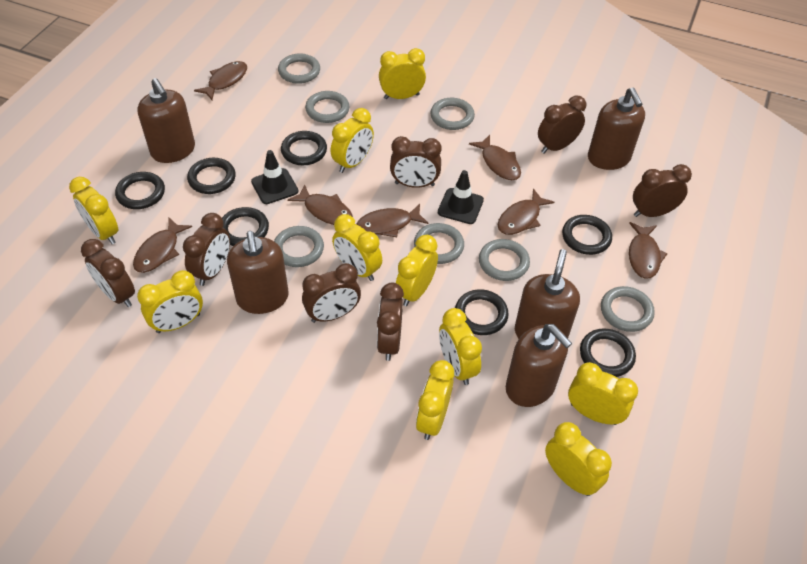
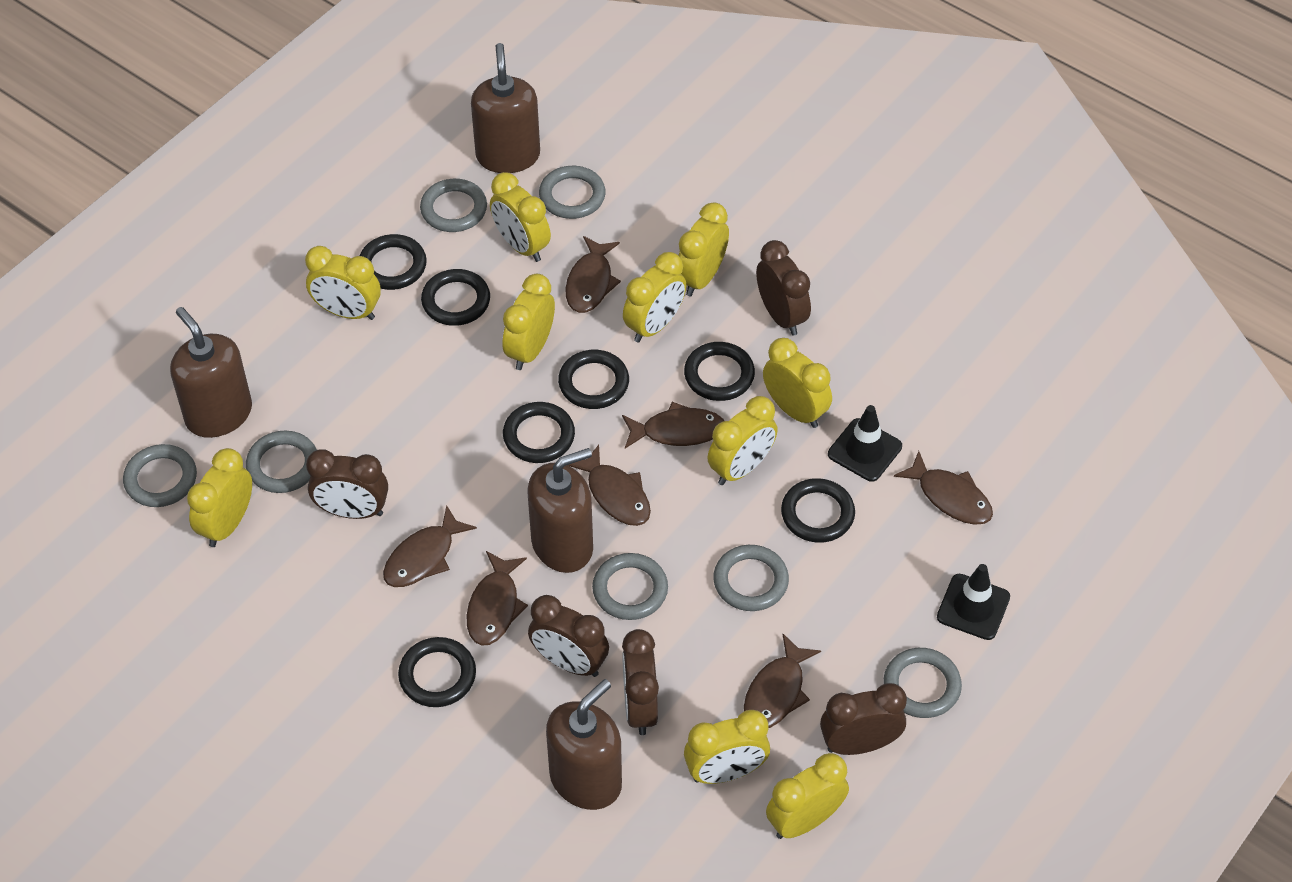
brown clock: [81,239,135,307] [183,213,230,286] [302,263,361,323] [377,283,404,361] [390,136,442,188] [538,96,586,153] [633,164,692,217] = 7 -> [306,449,388,519] [528,595,609,677] [622,629,659,735] [756,240,811,336] [820,683,907,755] = 5
brown soap dispenser: [138,78,195,163] [227,231,289,314] [506,324,572,407] [515,249,580,339] [588,88,645,170] = 5 -> [170,307,252,438] [471,43,540,173] [528,448,593,573] [546,679,622,810] = 4

